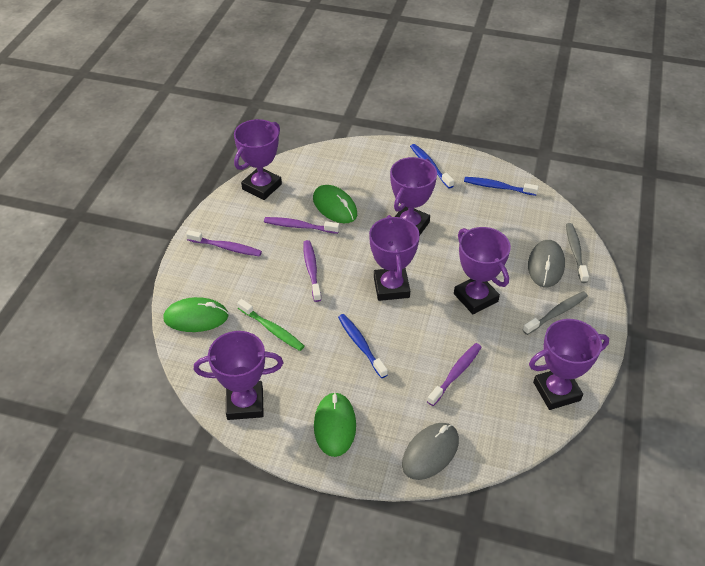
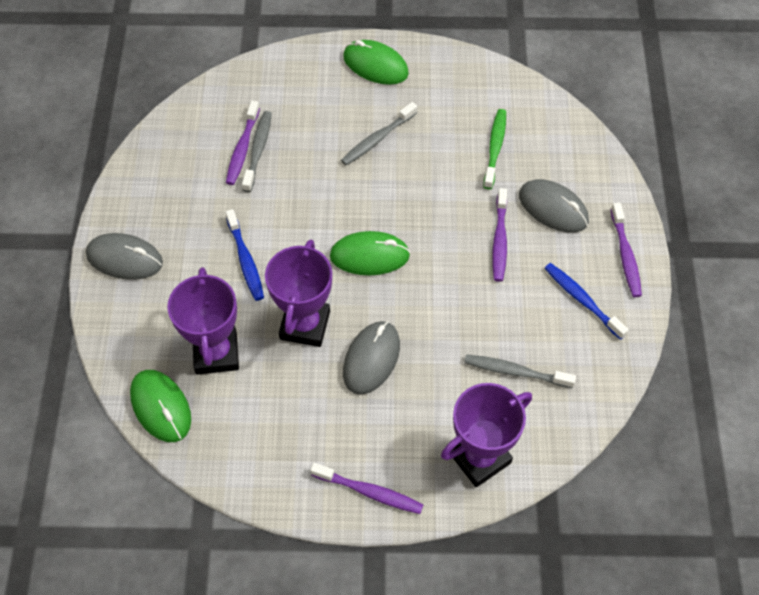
blue toothbrush: [338,314,388,378] [410,144,454,189] [464,177,539,196] = 3 -> [226,209,264,301] [545,263,629,340] = 2
grey mouse: [402,423,459,480] [528,240,565,287] = 2 -> [86,233,163,280] [343,321,400,395] [519,179,589,232] = 3
grey toothbrush: [523,291,588,335] [566,223,589,283] = 2 -> [242,111,272,192] [341,102,417,165] [464,354,576,388] = 3
purple trophy: [194,331,283,420] [234,119,282,200] [369,215,420,301] [390,157,437,235] [454,227,511,314] [529,319,609,410] = 6 -> [167,267,239,375] [265,239,332,347] [441,383,532,487] = 3

